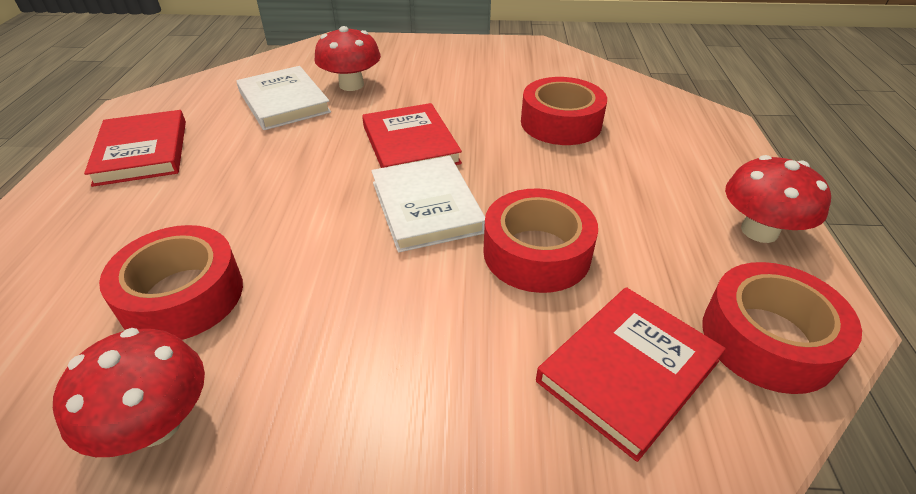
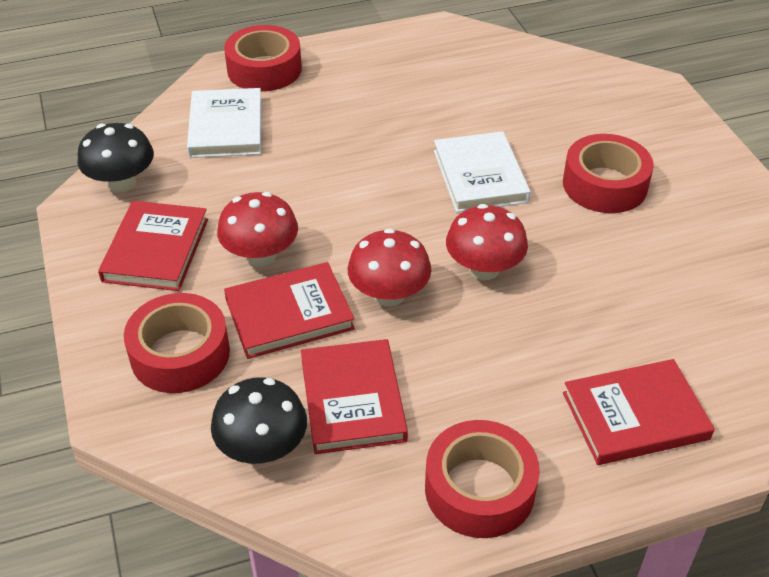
black mushroom: none = 0 -> [77,123,154,192] [211,377,307,464] = 2
red book: [84,110,186,187] [362,103,462,168] [536,287,726,462] = 3 -> [98,201,208,291] [224,262,355,359] [301,339,408,454] [563,359,715,465] = 4

